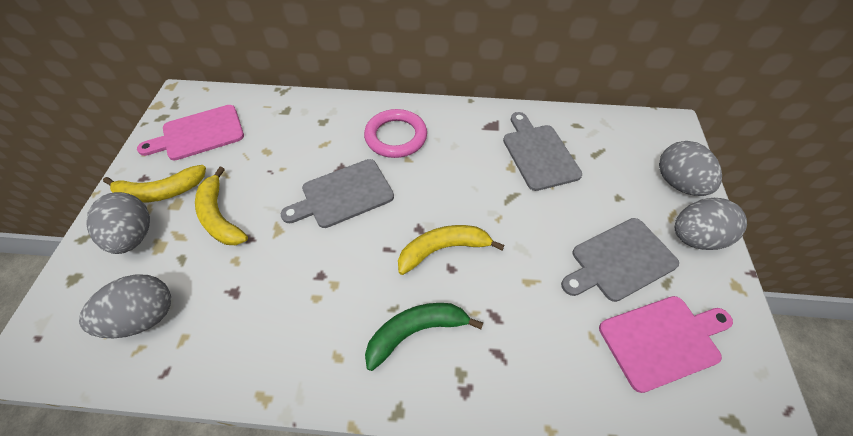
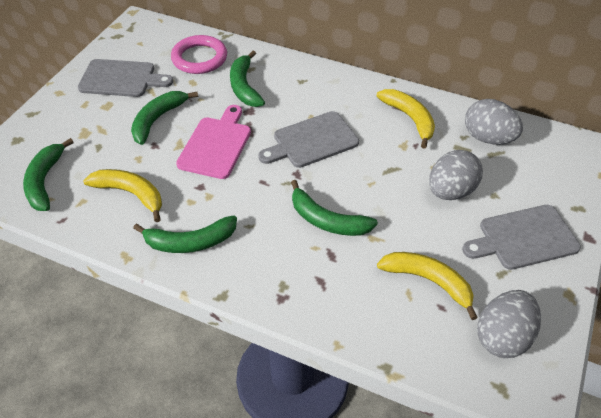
green banana: [365,303,483,371] = 1 -> [23,138,74,211] [131,91,198,145] [133,215,237,253] [230,51,265,107] [291,180,378,236] = 5
grey egg: [79,274,171,338] [86,192,150,254] [659,141,722,196] [675,198,747,250] = 4 -> [429,150,483,200] [465,99,523,144] [477,290,541,358] = 3
pink cutting board: [137,105,244,160] [599,296,733,393] = 2 -> [176,105,251,179] = 1

